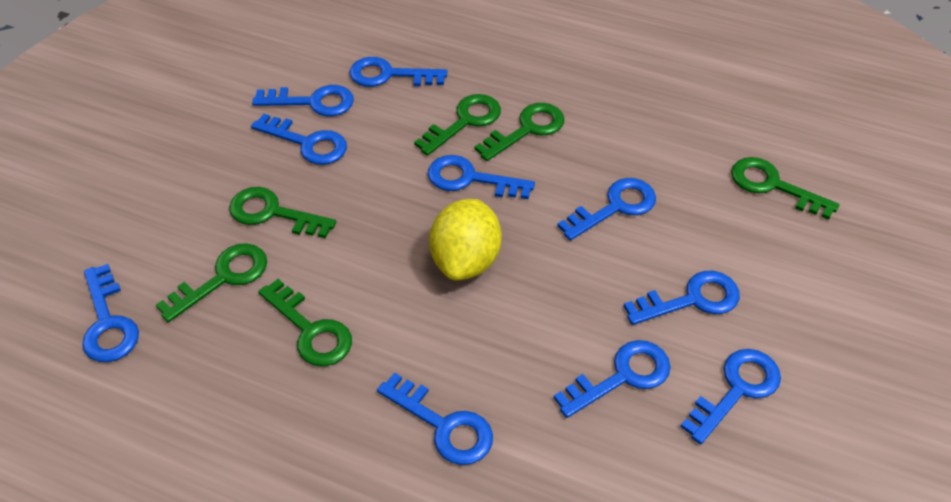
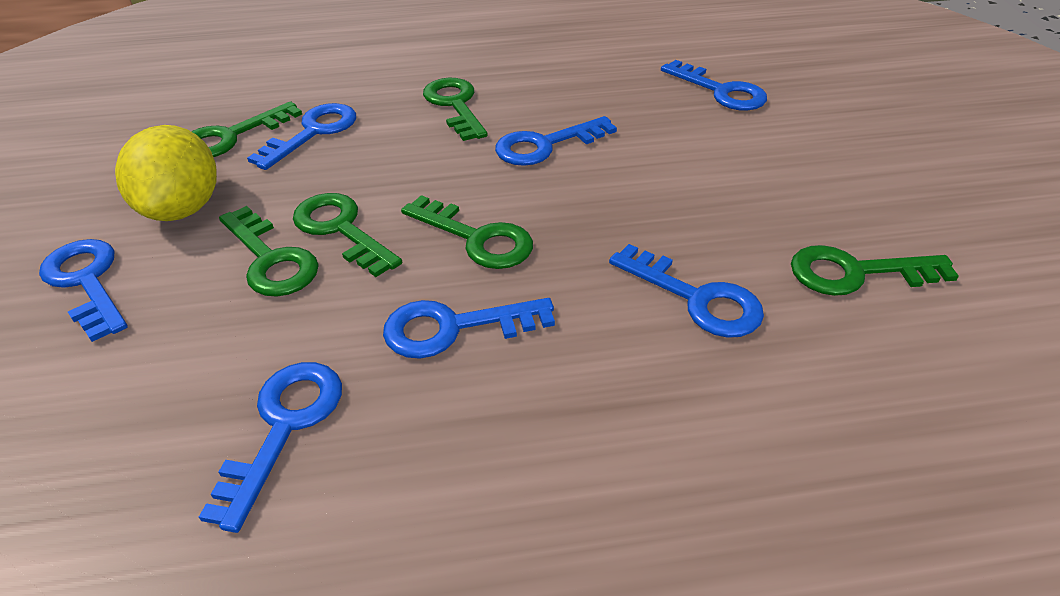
blue key: [82,264,139,362] [251,114,347,165] [252,85,354,116] [349,57,448,87] [377,372,493,465] [428,155,535,199] [554,340,671,418] [557,178,656,241] [624,271,740,325] [680,349,781,444] = 10 -> [39,239,128,342] [199,362,342,533] [247,103,356,170] [383,298,555,359] [495,116,617,166] [609,244,764,338] [661,60,767,110] = 7

